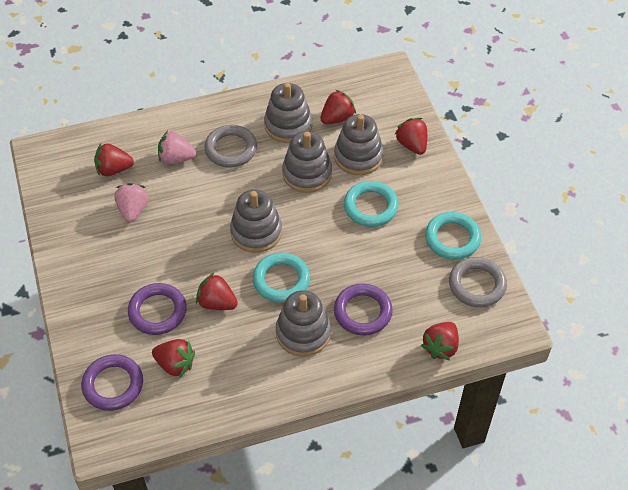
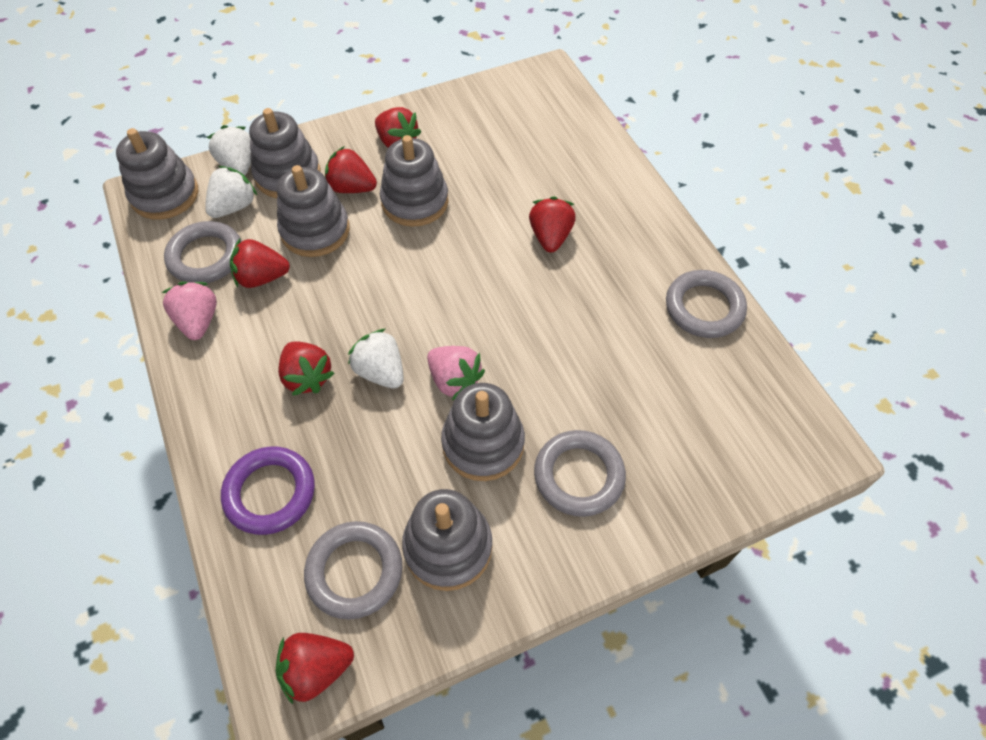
grey ring: [204,125,257,168] [449,257,507,307] = 2 -> [164,221,242,283] [304,521,402,620] [534,430,626,517] [666,270,747,338] = 4
grey stacking toy: [230,189,282,253] [264,83,312,143] [276,290,331,357] [282,131,332,193] [334,114,384,175] = 5 -> [116,128,198,220] [249,108,320,198] [277,165,350,257] [380,135,449,227] [402,489,493,591] [441,383,525,481] = 6
purple ring: [81,354,143,411] [128,283,187,335] [334,283,393,336] = 3 -> [221,446,315,535] = 1
turquoise ring: [253,253,310,303] [344,181,398,227] [425,212,481,260] = 3 -> none = 0
white strawberry: none = 0 -> [205,166,258,218] [207,125,251,176] [348,329,404,389] = 3

